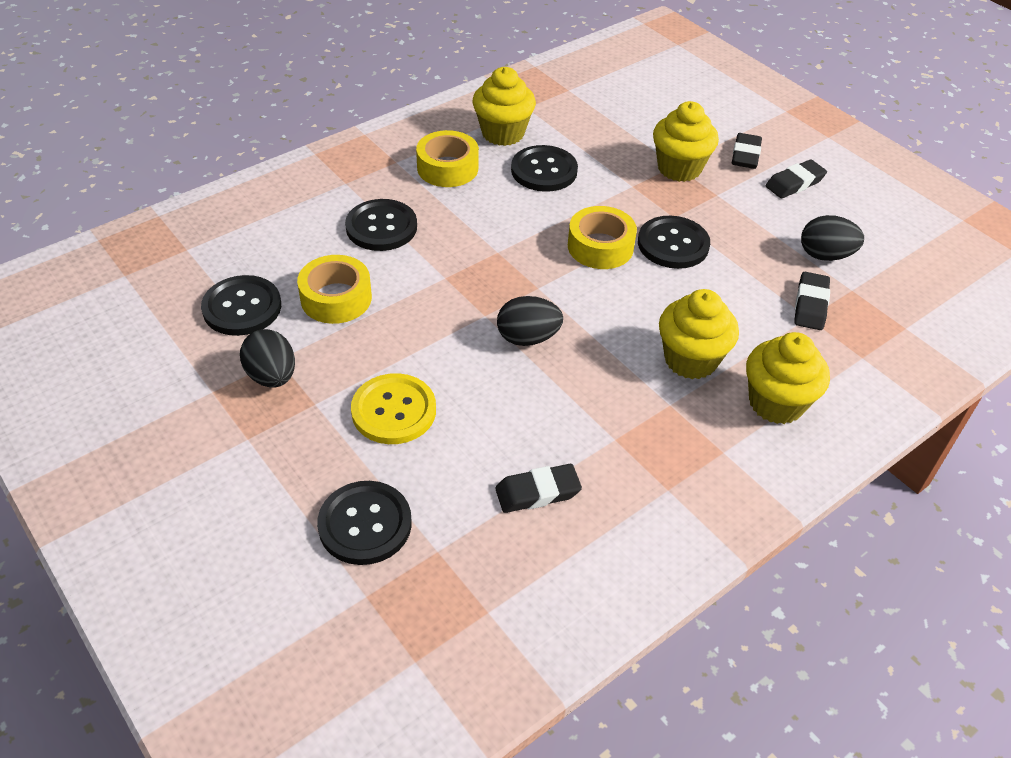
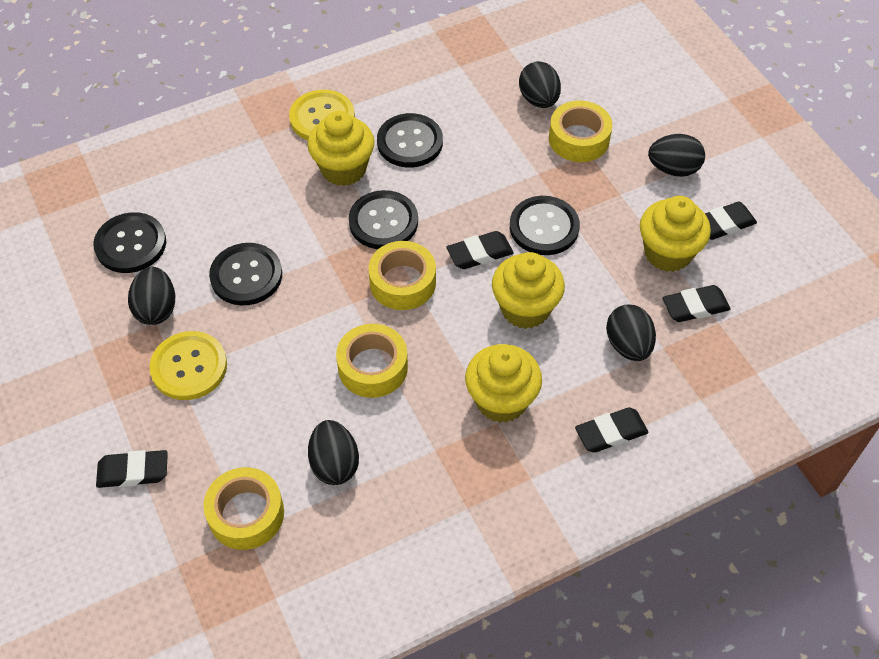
black egg: [240,329,295,388] [497,296,563,346] [801,215,864,261] = 3 -> [128,267,175,325] [308,420,359,485] [519,61,561,108] [606,304,656,361] [648,134,705,177] = 5
black eraser: [495,464,582,513] [732,133,762,169] [766,159,827,198] [794,272,830,330] = 4 -> [96,450,168,488] [446,231,514,269] [575,407,649,453] [662,285,731,322] [705,202,757,240] = 5
yellow button: [351,373,436,444] = 1 -> [149,331,227,400] [289,90,355,140] = 2
yellow tape: [297,255,372,324] [416,130,479,187] [568,206,637,269] = 3 -> [203,467,284,550] [336,324,408,398] [368,241,436,310] [549,101,613,162] = 4

